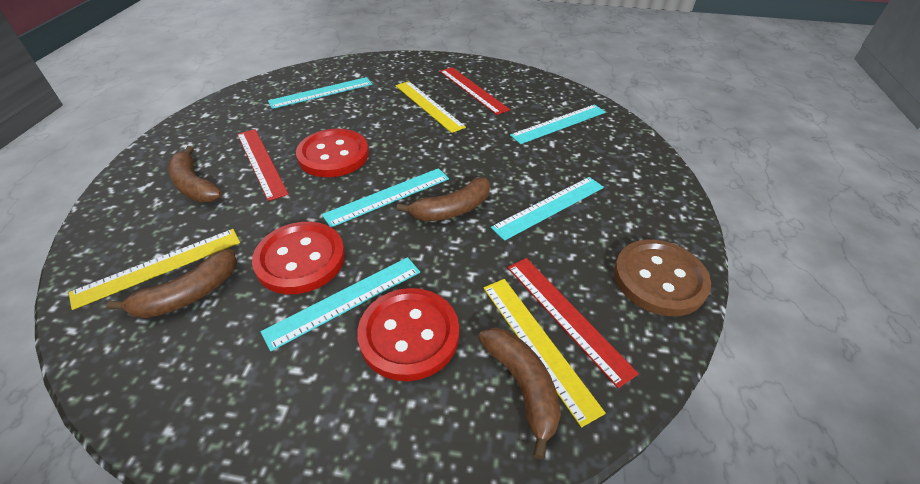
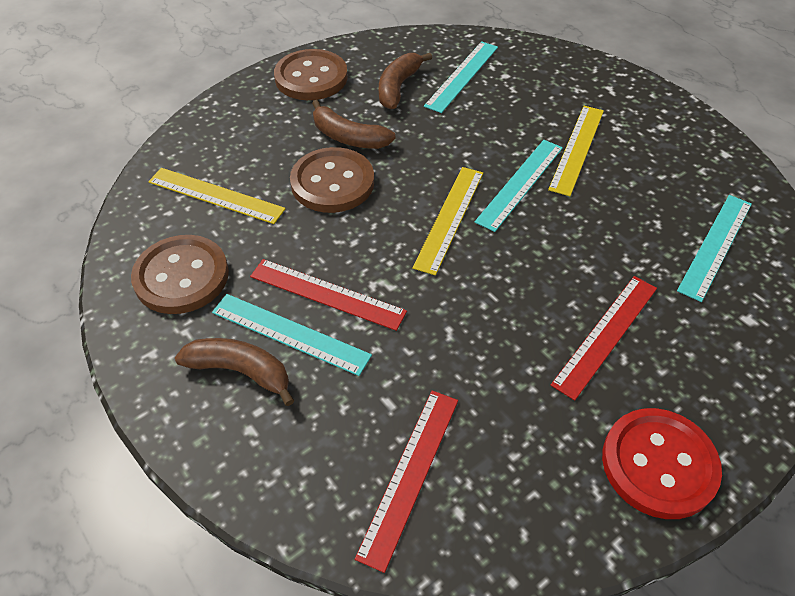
brown banana: [106,249,237,318] [168,146,222,202] [397,178,490,221] [478,328,561,460] = 4 -> [175,338,294,406] [312,100,396,149] [379,53,432,109] = 3
brown button: [614,239,711,316] = 1 -> [131,235,229,314] [274,49,348,100] [290,147,374,213] = 3
red button: [252,222,345,294] [296,129,369,177] [357,288,459,381] = 3 -> [602,408,722,519] = 1
turquoise ruler: [260,257,420,351] [268,77,372,109] [322,168,449,227] [491,177,604,241] [510,104,606,144] = 5 -> [212,294,372,376] [424,41,498,113] [475,140,563,232] [677,195,752,302] = 4

